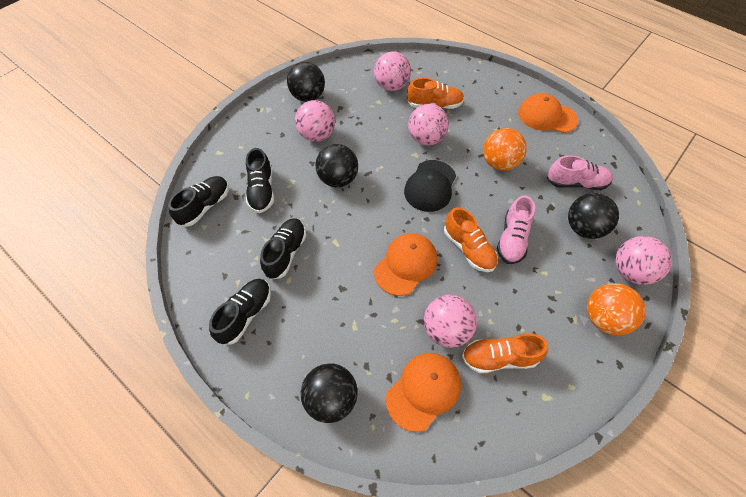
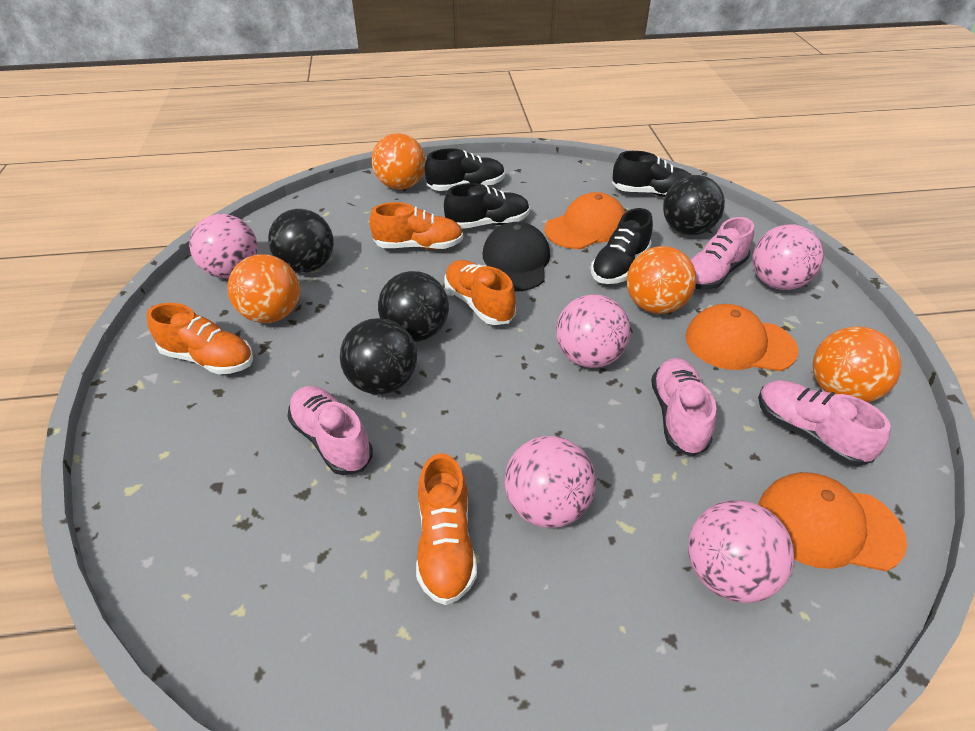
orange ball: [483,128,527,171] [587,283,646,335] = 2 -> [228,254,300,323] [372,133,426,190] [626,246,696,314] [813,326,902,402] = 4
orange shoe: [407,78,464,109] [444,207,498,272] [462,333,548,373] = 3 -> [147,303,253,374] [369,202,463,250] [416,453,477,605] [444,260,516,325] = 4
pink shoe: [497,195,535,264] [547,155,613,190] = 2 -> [287,386,373,475] [651,358,716,456] [691,217,754,290] [758,380,891,466] = 4

